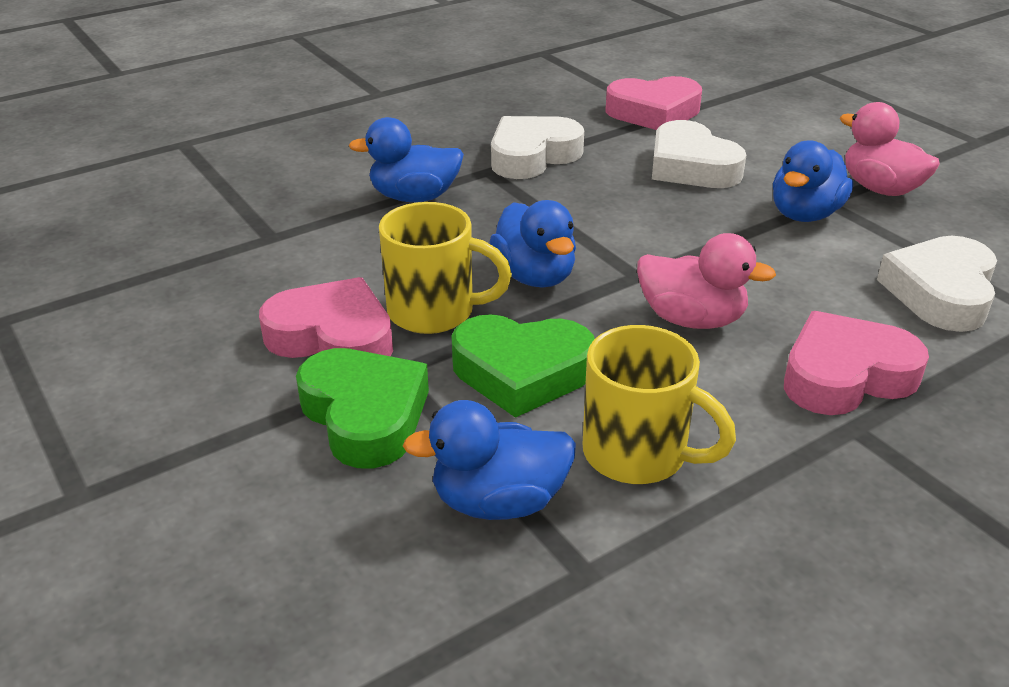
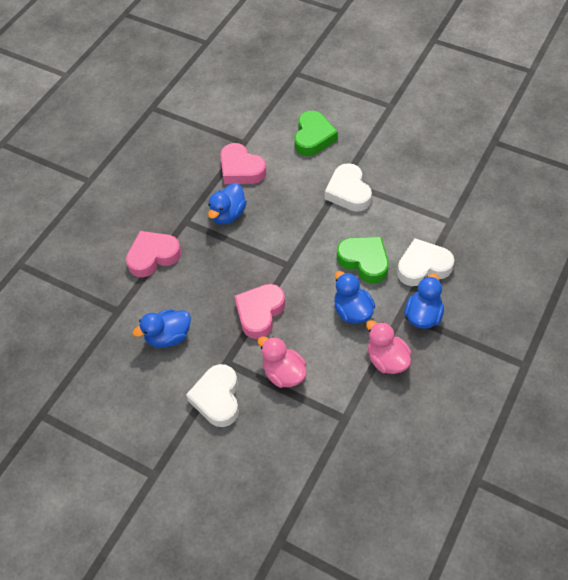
yellow mug: [379,202,512,334] [583,325,736,484] = 2 -> none = 0

